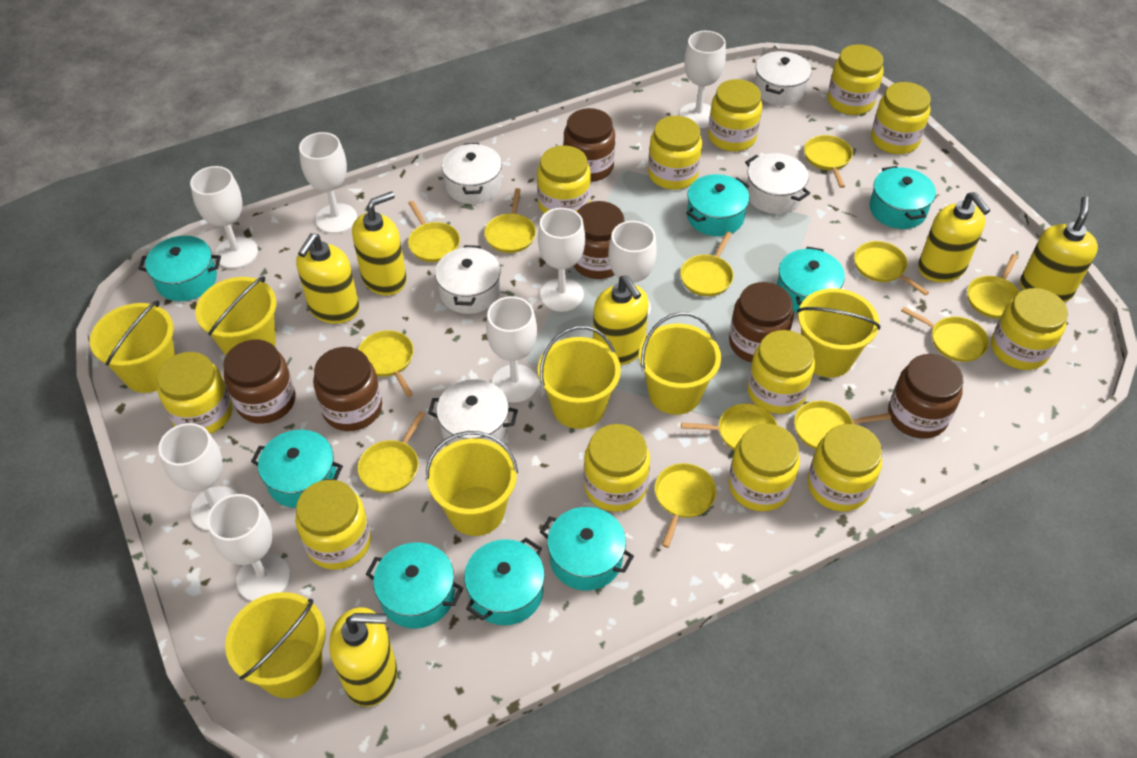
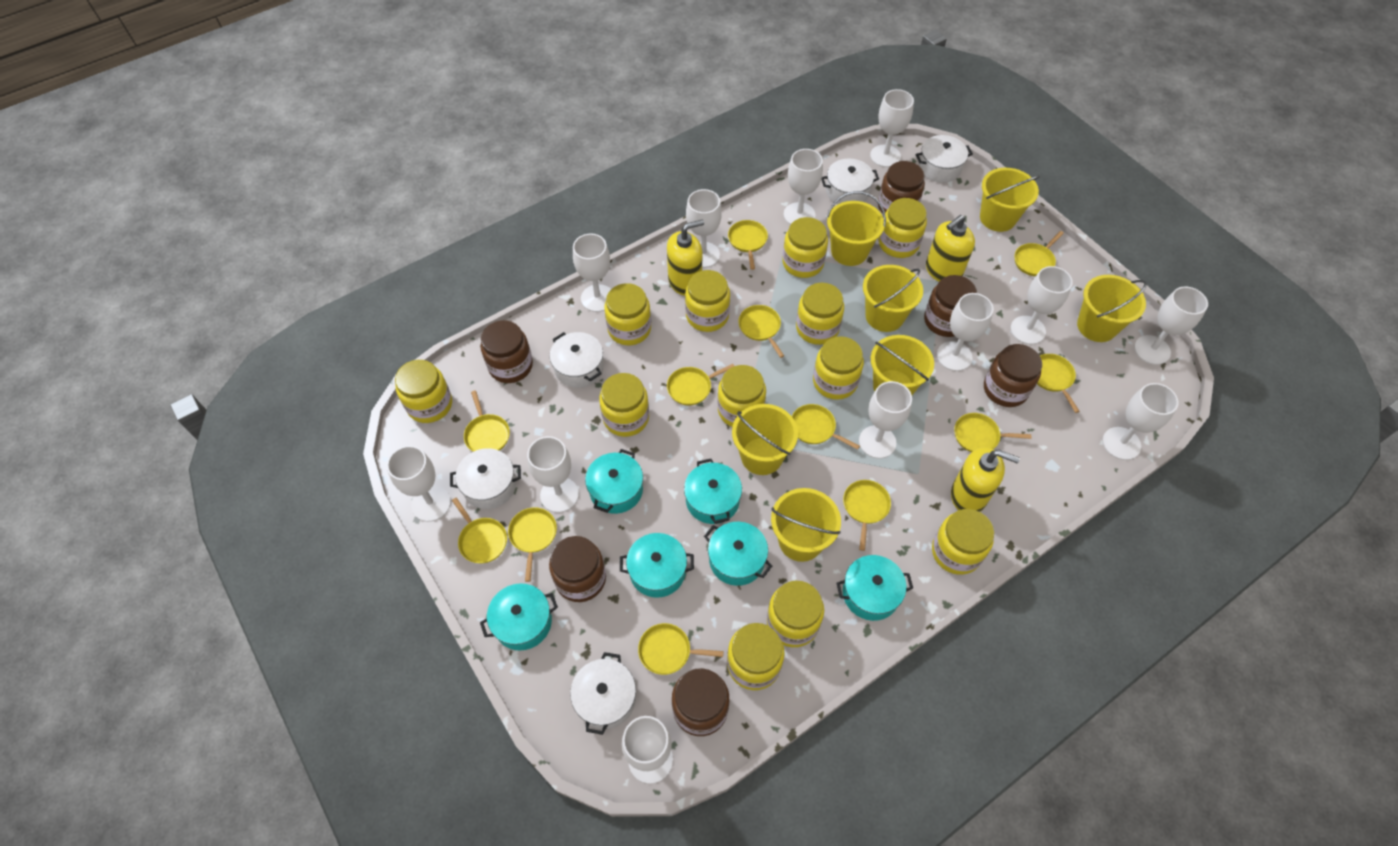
turquoise pot: [138,235,221,301] [251,430,343,508] [366,542,463,629] [464,538,545,625] [540,507,634,590] [686,174,749,236] [777,247,845,313] [869,166,936,229] = 8 -> [480,583,558,651] [585,449,643,514] [620,533,694,598] [684,459,742,524] [704,522,772,586] [836,555,913,621] = 6
white goblet: [158,423,238,531] [190,166,258,269] [207,494,290,601] [299,132,357,234] [486,296,538,402] [538,208,585,312] [608,221,657,317] [679,31,726,128] = 8 -> [387,446,451,522] [527,436,579,513] [573,233,611,312] [622,716,673,784] [686,189,722,268] [783,149,823,225] [859,381,912,458] [870,89,914,167] [937,293,994,371] [1011,266,1073,344] [1102,383,1179,460] [1134,287,1208,365] = 12
yellow soap dispenser: [296,233,359,324] [329,607,397,707] [352,191,407,295] [593,275,649,365] [918,192,990,282] [1020,196,1098,303] = 6 -> [667,219,704,296] [926,215,975,282] [951,447,1020,512] = 3

